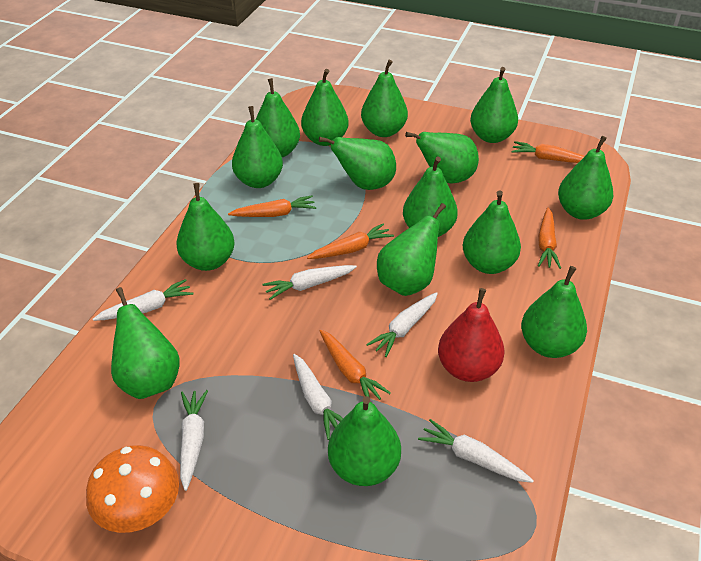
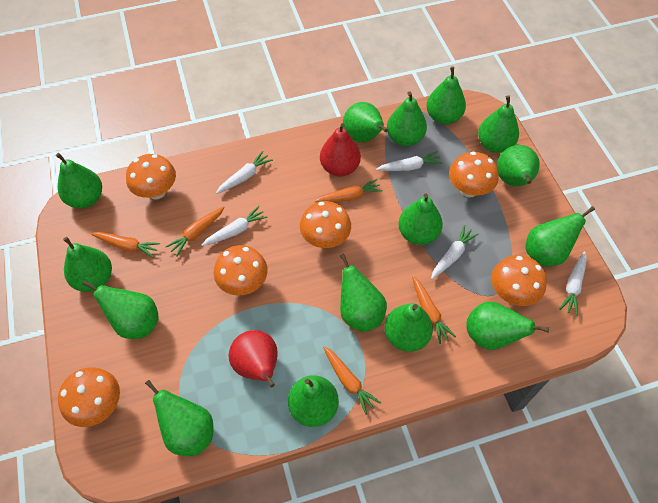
orange mushroom: [86,445,179,533] = 1 -> [58,367,120,427] [126,154,176,200] [214,245,267,296] [300,201,351,248] [449,152,499,197] [491,255,547,306] = 6
red pear: [438,288,505,382] = 1 -> [228,330,278,388] [320,123,361,176] = 2
white carrot: [93,279,193,321] [180,390,208,491] [262,265,357,300] [293,354,343,440] [366,292,438,357] [418,419,534,483] = 6 -> [201,206,268,246] [216,151,273,194] [376,151,442,171] [431,225,479,279] [559,251,587,316] = 5

